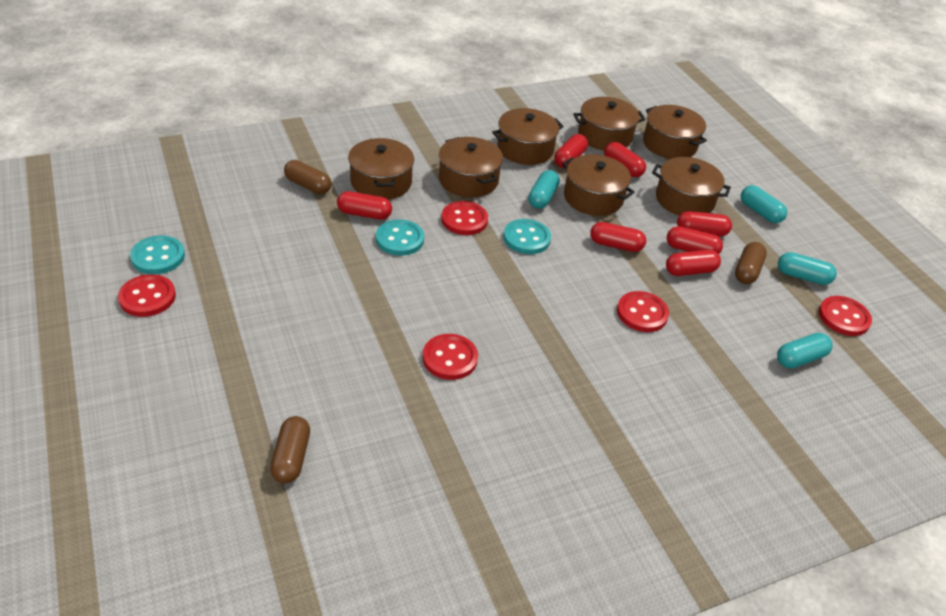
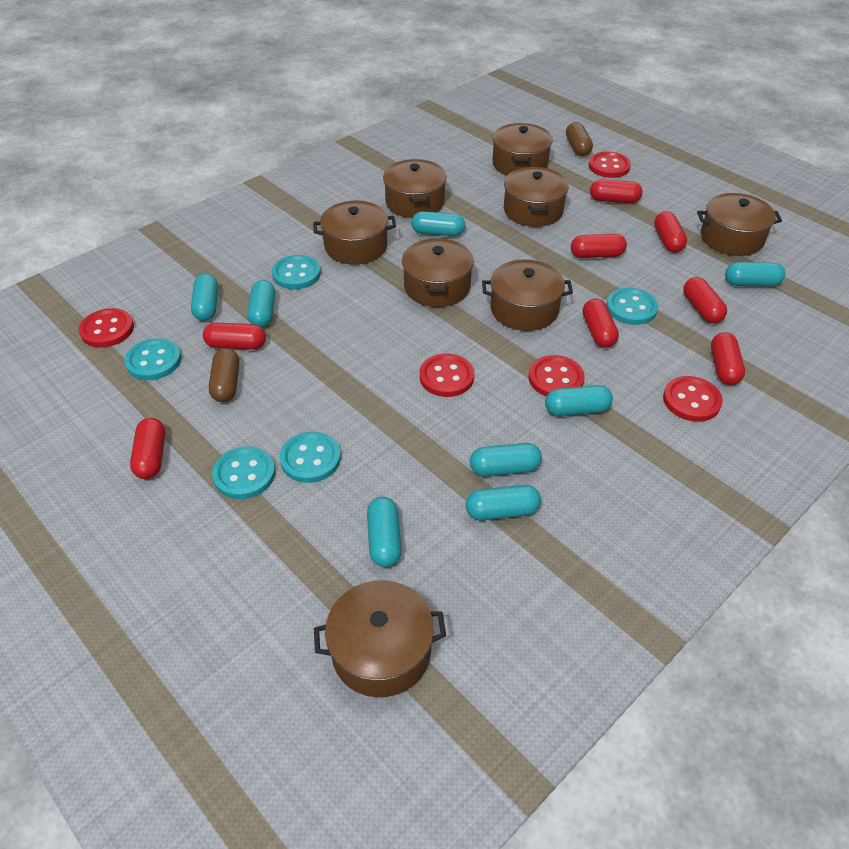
brown capsule: [270,416,310,484] [284,160,331,194] [735,242,767,284] = 3 -> [209,348,239,402] [566,122,593,156] = 2
brown pot: [348,138,414,200] [439,137,503,198] [492,108,564,165] [562,154,635,216] [573,97,645,151] [643,105,707,159] [652,157,731,216] = 7 -> [313,201,396,265] [314,580,446,697] [383,159,447,218] [402,238,474,307] [482,259,573,331] [492,123,553,175] [504,167,569,227] [697,193,782,256] = 8
red capsule: [337,191,392,220] [554,134,588,168] [590,222,646,252] [604,142,646,177] [666,250,721,276] [667,226,723,254] [677,211,732,236] = 7 -> [130,418,165,479] [203,323,266,350] [571,234,627,258] [583,299,619,348] [590,179,642,203] [654,211,687,253] [683,277,727,324] [711,332,745,385] = 8
turquoise button: [130,236,185,274] [376,219,424,256] [503,219,551,254] = 3 -> [125,338,181,380] [212,446,275,499] [272,255,321,289] [280,432,341,483] [606,287,658,325] = 5
turquoise capsule: [528,170,560,209] [741,185,787,223] [777,333,833,368] [778,252,837,285] = 4 -> [191,274,218,321] [247,280,275,327] [367,497,402,567] [411,211,465,236] [466,485,541,521] [470,443,542,476] [545,385,613,416] [725,262,785,286] = 8

